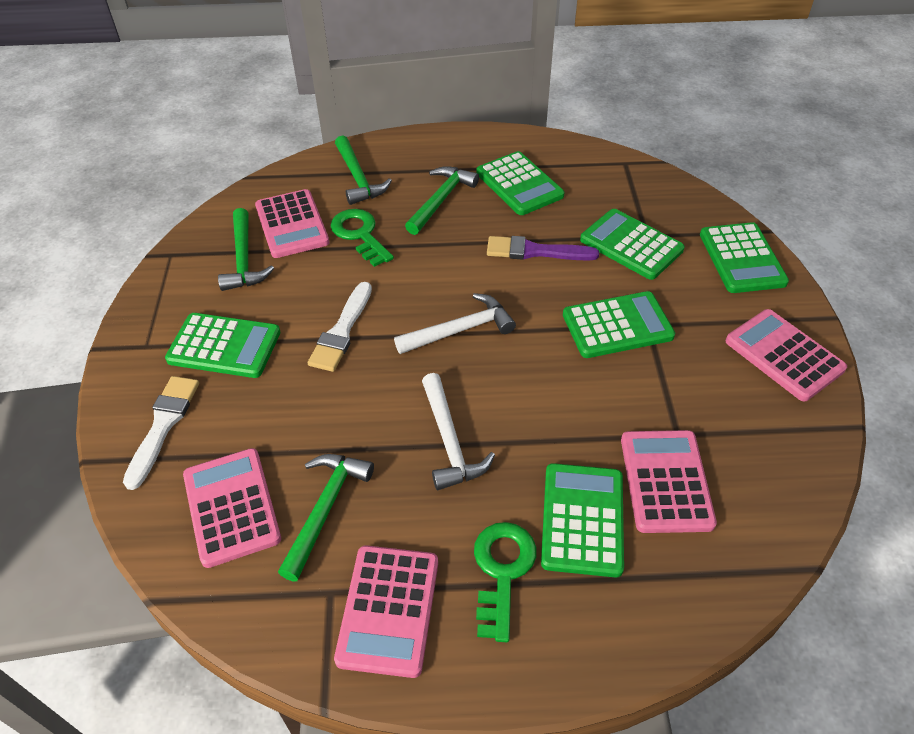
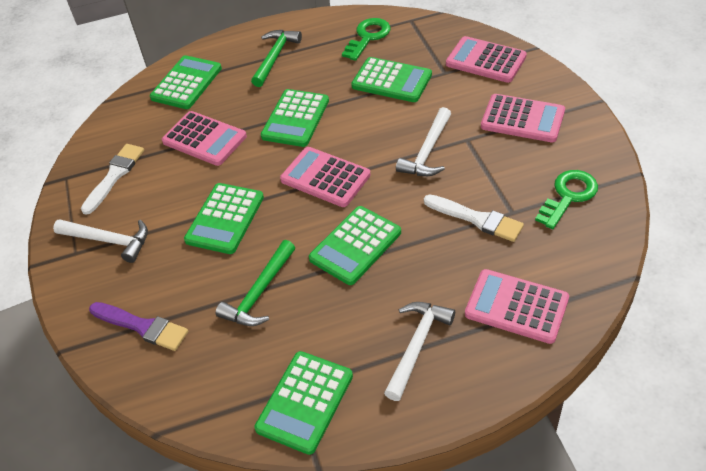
green hammer: [218,208,274,291] [278,454,374,581] [335,135,392,205] [405,166,479,235] = 4 -> [215,240,295,326] [251,30,302,87] = 2
white hammer: [394,293,516,354] [422,373,495,490] = 2 -> [53,219,148,263] [384,302,455,401] [396,107,451,176] = 3

